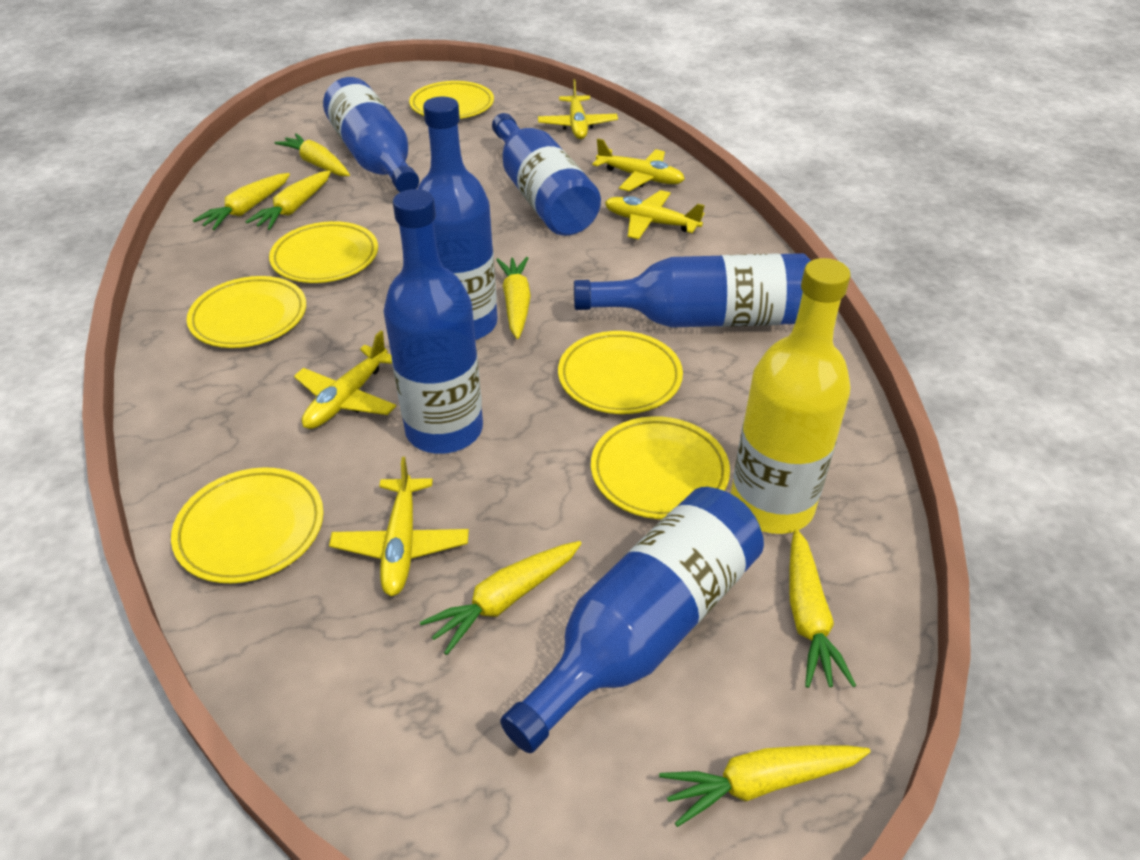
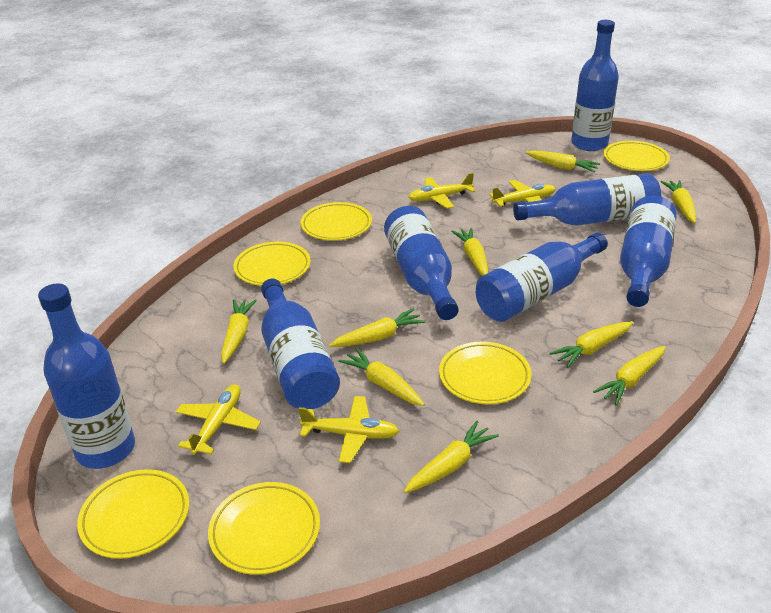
blue bottle: [323,77,419,192] [384,189,483,454] [418,97,498,340] [492,113,601,236] [500,487,764,753] [574,253,811,328] = 6 -> [38,283,135,469] [261,279,340,410] [384,206,459,320] [476,232,608,322] [513,173,661,226] [571,20,619,151] [620,196,677,307] = 7
yellow bottle: [731,258,851,534] = 1 -> none = 0
yellow carrot: [193,173,290,230] [245,170,331,230] [274,133,350,176] [420,541,582,655] [496,257,531,339] [659,745,871,827] [789,529,856,688] = 7 -> [221,299,257,364] [329,308,425,347] [338,348,425,406] [404,421,499,493] [451,228,489,276] [525,150,600,172] [549,321,633,368] [593,346,666,406] [661,180,696,223] = 9
yellow plane: [294,330,396,429] [329,457,469,596] [538,79,618,139] [592,139,685,191] [605,190,705,239] = 5 -> [176,384,261,455] [298,396,399,463] [408,173,475,209] [489,180,556,207] = 4

